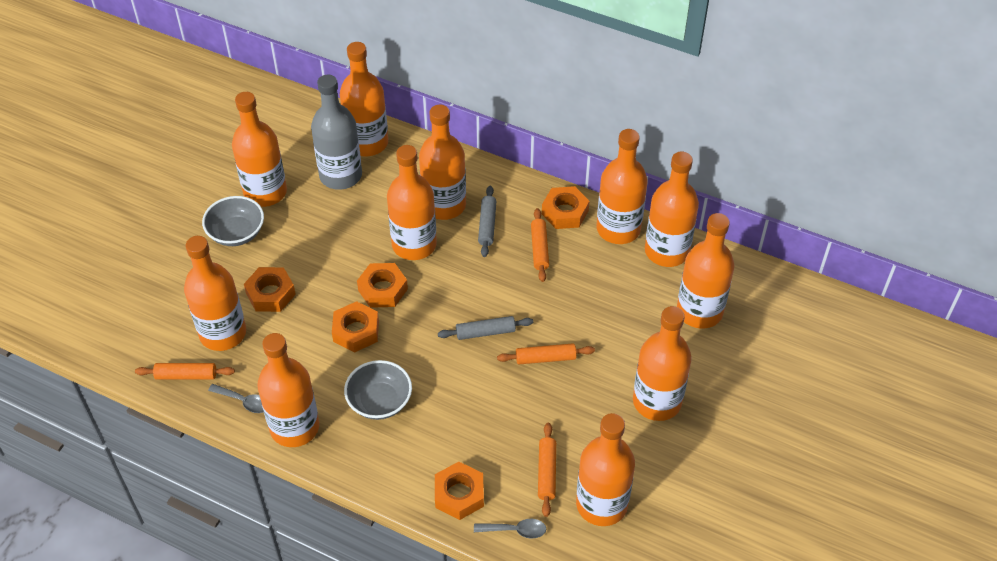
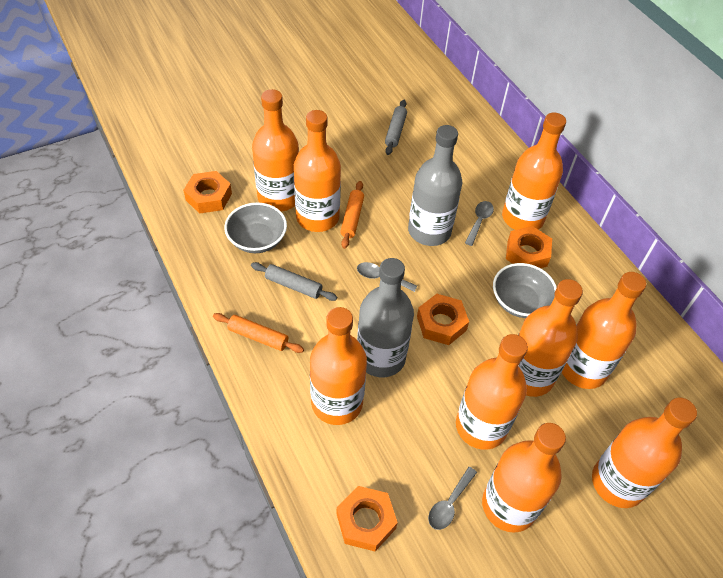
grey bottle: [311,75,362,190] = 1 -> [357,258,414,377] [408,125,462,246] = 2
grey spoon: [208,384,264,413] [474,519,546,539] = 2 -> [357,262,417,292] [428,467,477,530] [465,201,494,246] = 3
orange bottle: [184,236,246,351] [232,92,287,207] [257,333,319,447] [340,42,388,156] [387,145,437,260] [419,104,466,220] [576,413,635,526] [597,129,648,244] [633,306,692,421] [645,152,699,267] [677,213,735,329] = 11 -> [252,89,299,212] [294,110,341,232] [310,307,367,425] [456,334,528,450] [482,423,566,533] [502,112,566,230] [518,279,583,397] [562,272,646,389] [592,398,697,508] = 9
orange nut: [244,267,296,312] [332,301,379,352] [357,263,408,308] [435,462,484,520] [542,186,589,229] = 5 -> [183,171,232,214] [336,486,398,551] [417,294,469,345] [506,226,552,268] = 4
orange rolling pin: [135,363,235,380] [497,343,595,364] [531,208,549,282] [538,423,556,517] = 4 -> [213,313,304,353] [340,181,364,249] = 2

